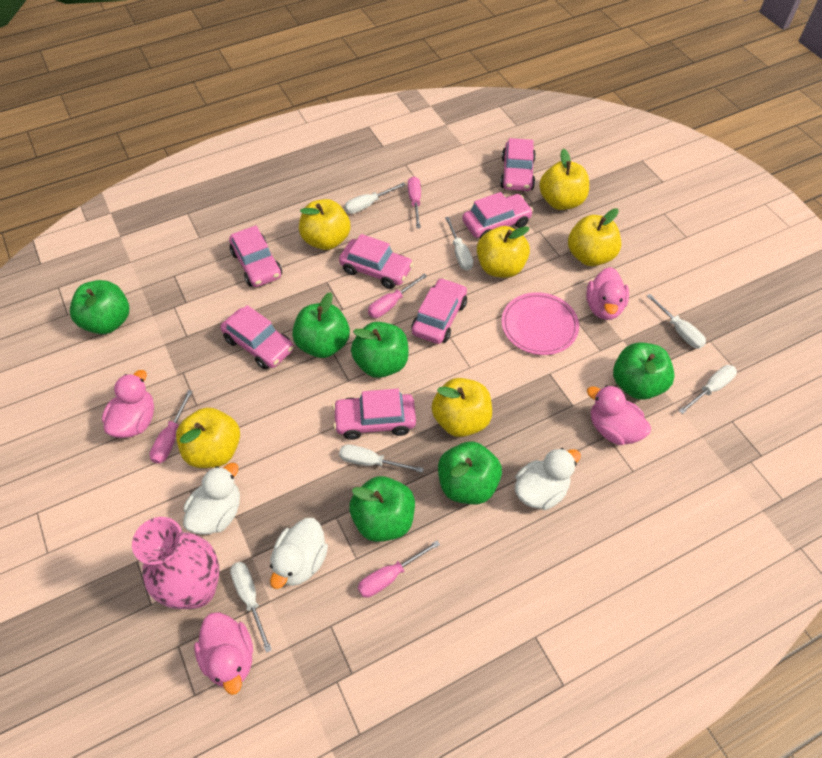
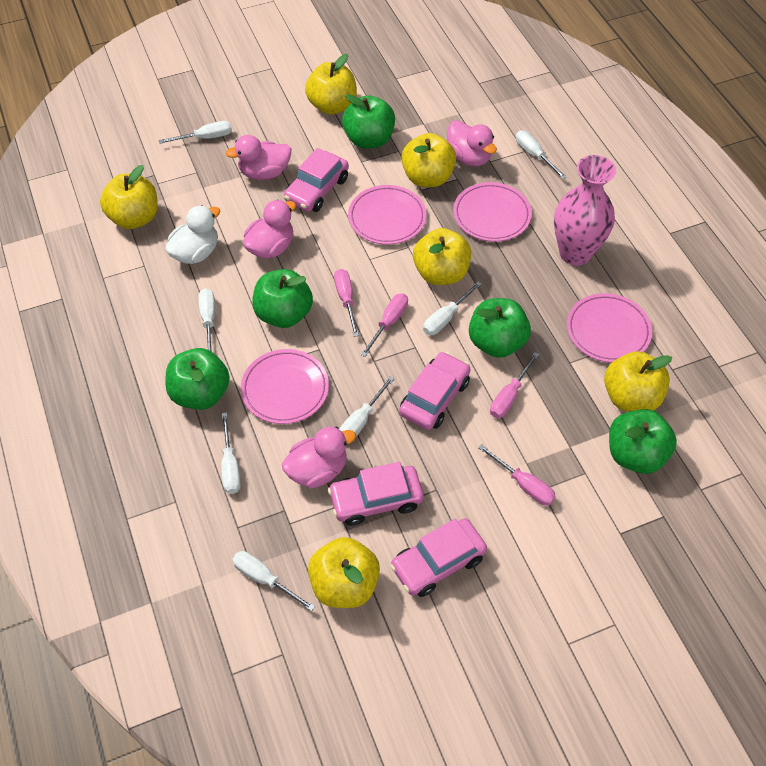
green apple: [70,280,129,334] [292,292,350,358] [349,476,415,542] [351,322,409,378] [438,442,502,504] [613,342,675,400] = 6 -> [166,348,230,410] [252,269,313,328] [342,94,395,149] [469,298,531,358] [609,409,677,474] = 5
pink car: [221,305,294,369] [229,225,282,287] [333,389,416,440] [339,234,413,289] [411,278,467,344] [462,192,533,238] [500,138,536,191] = 7 -> [284,148,349,212] [328,462,424,526] [390,518,487,597] [399,351,470,430] = 4
pink plate: [502,292,579,355] = 1 -> [241,349,329,424] [348,185,426,245] [453,182,532,242] [567,293,652,363] = 4
white duck: [183,463,240,535] [270,518,328,589] [515,448,581,510] = 3 -> [165,205,221,264] = 1
white screwdriver: [230,562,272,653] [339,444,424,473] [344,183,405,214] [445,217,473,271] [647,294,706,349] [679,365,737,414] = 6 -> [159,121,232,144] [199,288,215,353] [221,413,241,494] [232,551,315,611] [339,376,395,437] [423,281,482,335] [516,130,567,179] = 7

